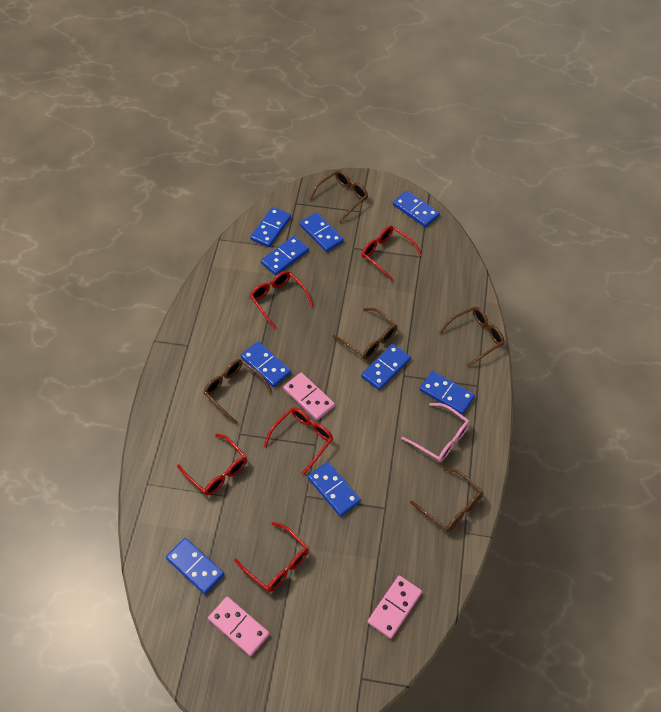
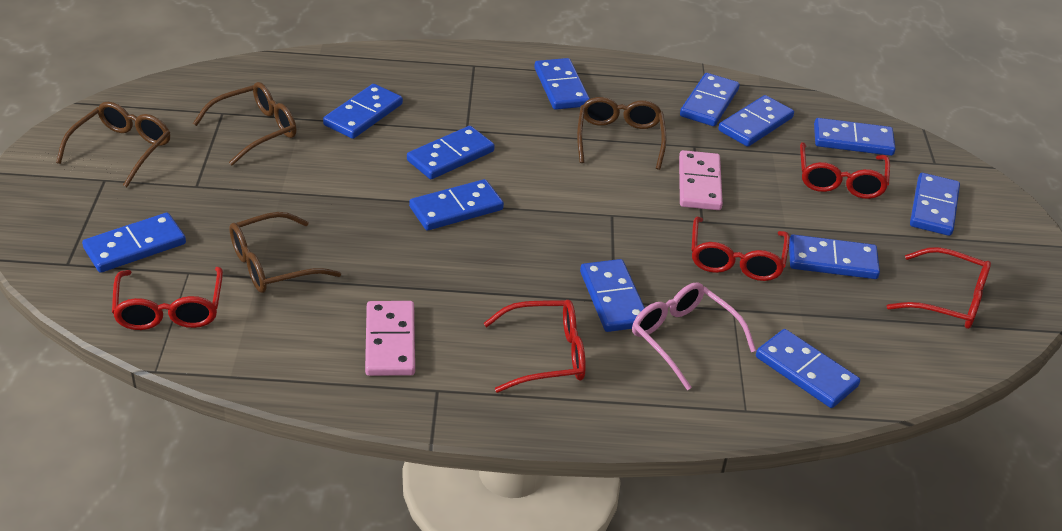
blue domino: [166,538,224,594] [241,341,291,387] [250,207,291,247] [261,236,309,275] [299,212,344,252] [308,462,361,517] [361,344,411,390] [393,190,440,228] [419,371,475,415] = 9 -> [82,213,186,273] [323,84,403,139] [407,126,495,179] [409,179,504,230] [534,58,590,110] [580,259,645,332] [680,73,740,126] [718,95,794,147] [756,329,860,408] [789,234,880,279] [814,118,896,156] [910,173,960,236] = 12
brown glasses: [204,359,272,424] [310,170,368,223] [332,308,397,359] [410,467,483,532] [439,307,504,367] = 5 -> [56,102,170,187] [193,82,297,166] [229,212,341,293] [577,97,666,170] = 4
pink domino: [208,597,270,656] [283,373,335,420] [368,576,422,639] = 3 -> [365,301,415,376] [679,150,723,210] = 2

